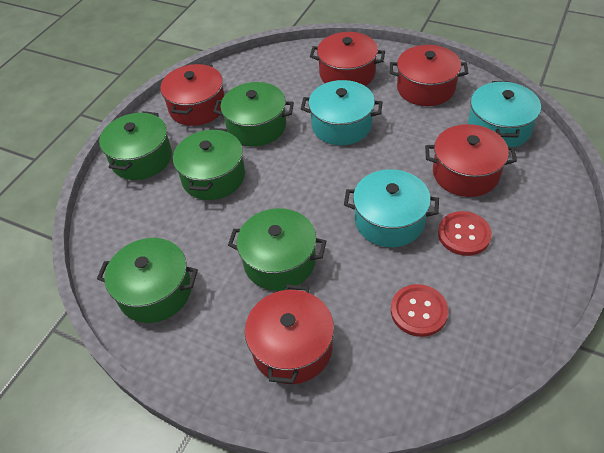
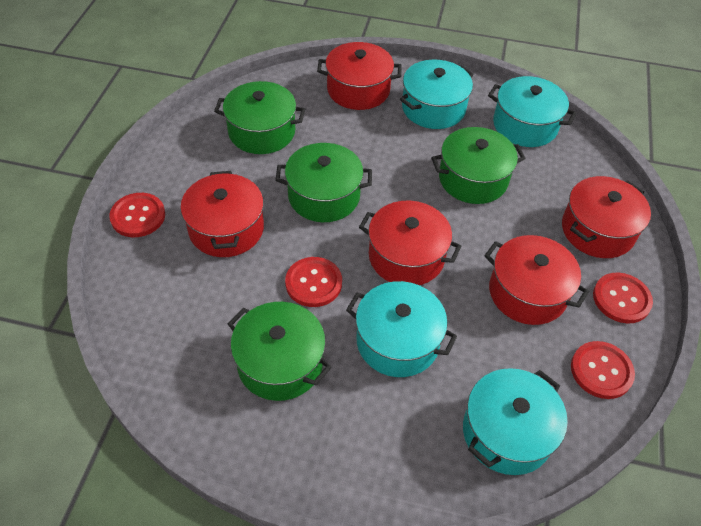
green pot: [97,238,198,323] [99,111,172,180] [173,128,245,200] [213,82,294,147] [228,208,326,291] = 5 -> [214,81,305,154] [228,302,332,401] [275,143,372,222] [431,127,526,204] = 4
red button: [391,284,449,337] [438,211,492,256] = 2 -> [109,193,165,237] [285,257,342,307] [571,341,635,399] [593,272,653,324] = 4
turquoise pot: [301,80,383,145] [344,169,439,247] [468,81,541,148] = 3 -> [346,281,457,377] [400,60,474,129] [463,368,568,475] [488,76,576,147] = 4

